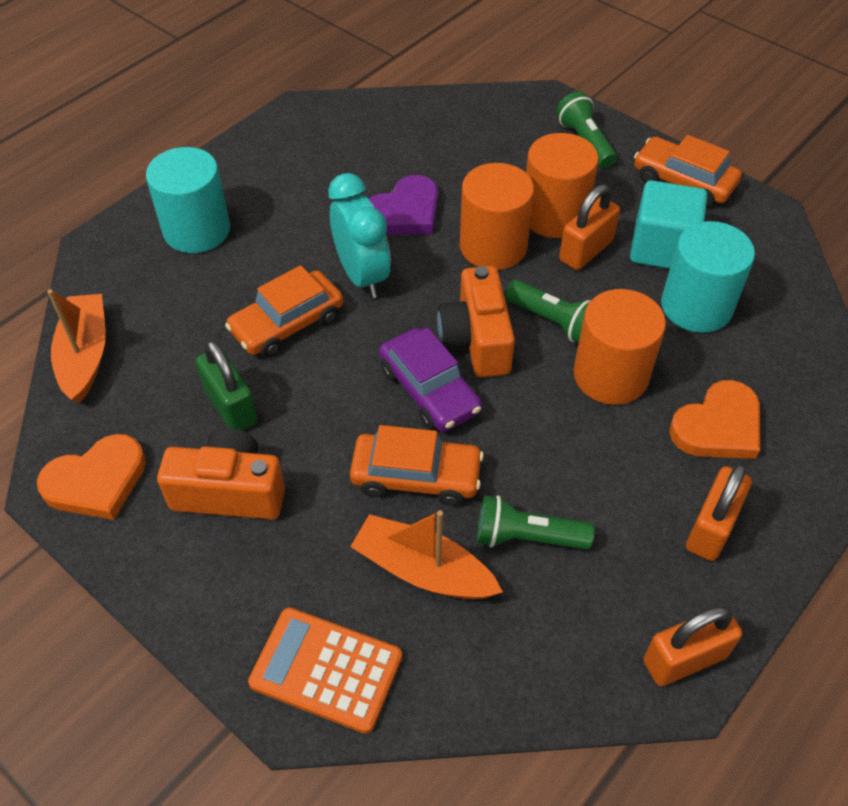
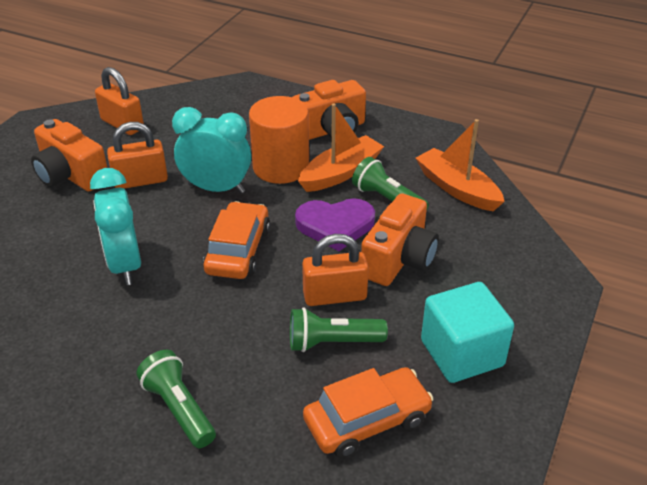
green padlock: [195,340,258,431] = 1 -> none = 0
orange calculator: [248,607,402,734] = 1 -> none = 0
orange camera: [157,428,285,520] [437,266,515,377] = 2 -> [31,119,107,191] [292,80,366,140] [361,193,439,286] = 3
orange car: [225,265,344,357] [350,425,484,506] [634,135,742,207] = 3 -> [203,201,270,279] [303,367,433,458] = 2
orange cylinder: [460,163,534,270] [526,133,599,238] [573,289,666,405] = 3 -> [249,96,309,184] = 1
orange heart: [37,434,146,520] [669,380,760,459] = 2 -> none = 0
purple car: [379,327,482,432] = 1 -> none = 0
turquoise clock: [328,173,391,298] = 1 -> [90,168,141,285] [172,107,251,193] = 2
turquoise cylinder: [146,147,230,253] [661,221,755,333] = 2 -> none = 0

